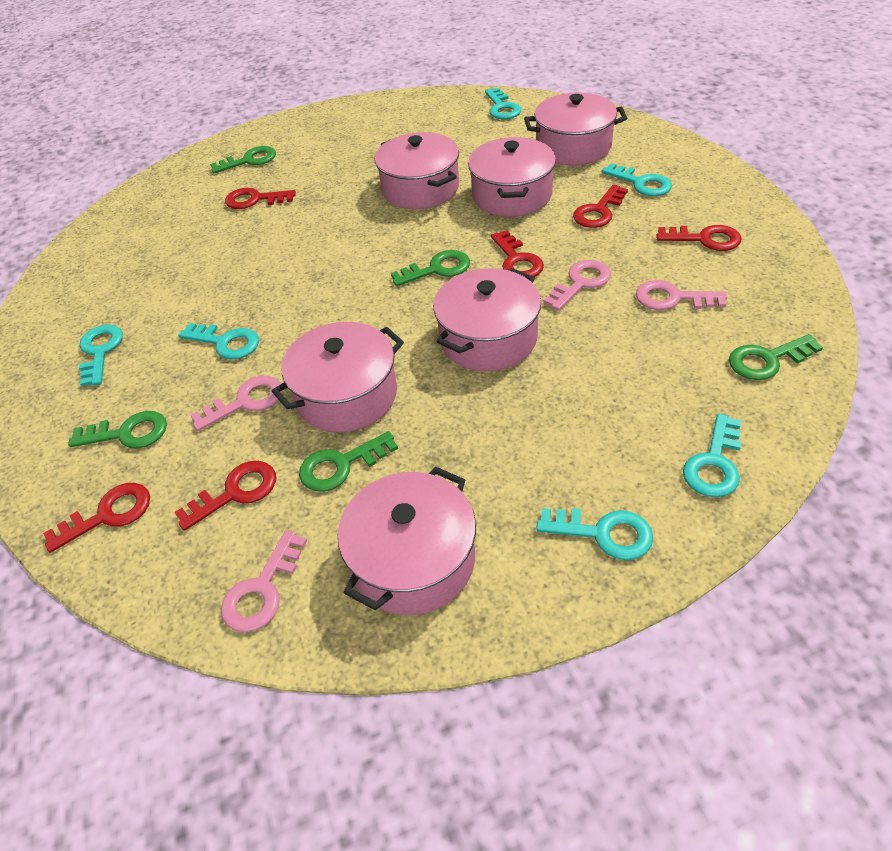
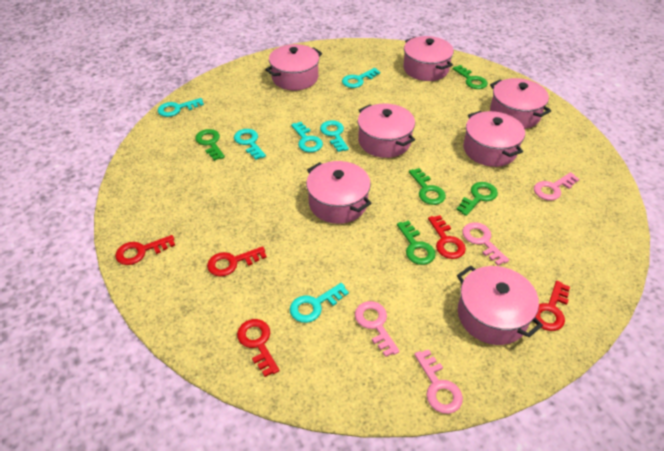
pink pot: [272,322,404,432] [338,467,476,615] [375,132,459,209] [433,268,541,371] [468,137,556,217] [524,93,627,166] = 6 -> [265,44,322,90] [306,161,372,224] [358,103,415,158] [403,36,454,81] [457,265,543,345] [463,111,525,167] [490,78,551,129] = 7
red key: [43,483,150,553] [174,461,276,531] [225,188,296,209] [491,230,544,277] [573,185,628,228] [656,225,742,251] = 6 -> [115,235,175,265] [207,246,267,277] [237,319,279,377] [428,215,466,259] [536,281,570,331] = 5

